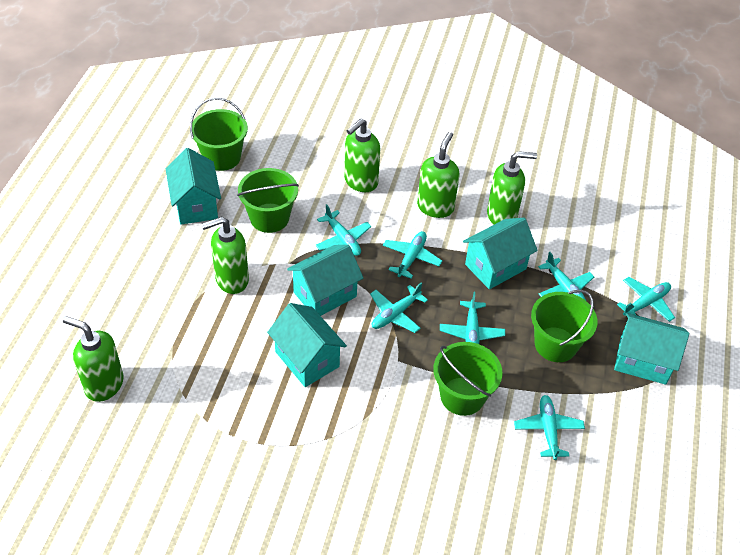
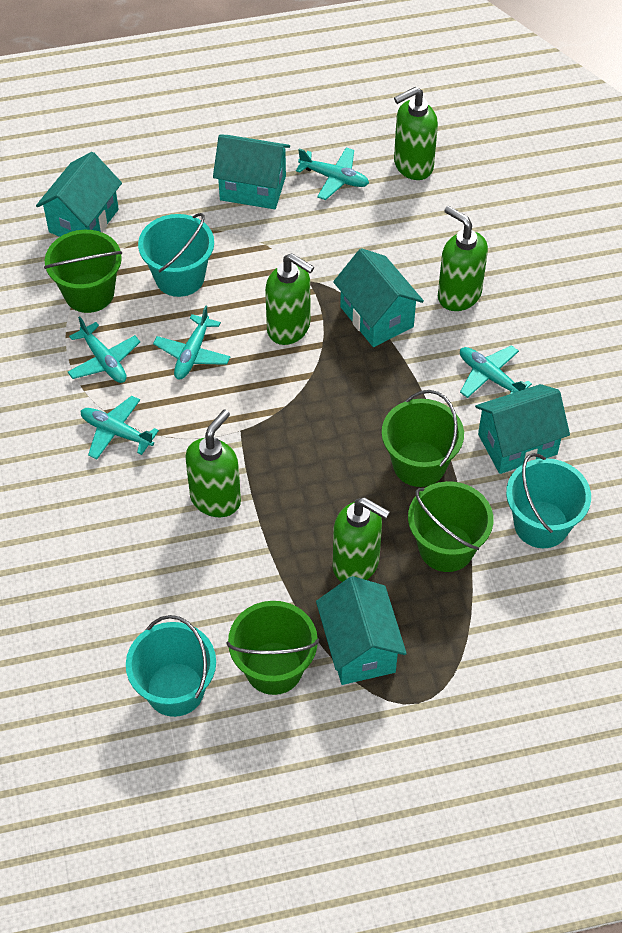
turquoise bucket: none = 0 -> [126,615,216,717] [138,213,214,297] [506,453,591,548] = 3
turquoise plane: [315,204,371,256] [370,282,428,333] [383,231,442,279] [440,292,505,344] [514,395,585,460] [538,252,594,300] [617,277,675,322] = 7 -> [67,316,140,383] [81,396,159,459] [153,305,230,380] [296,148,369,200] [460,345,532,398] = 5

